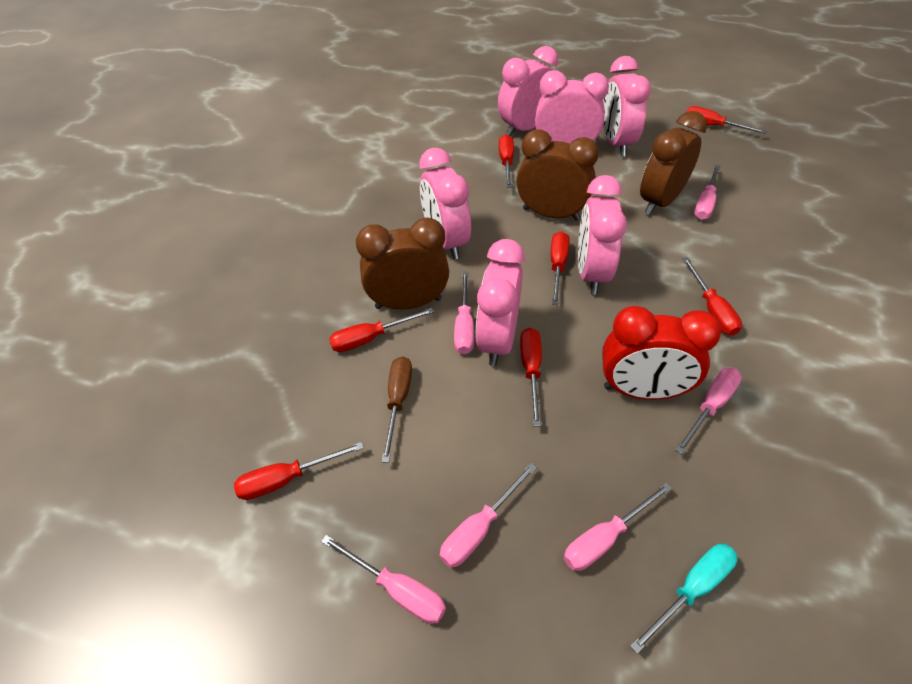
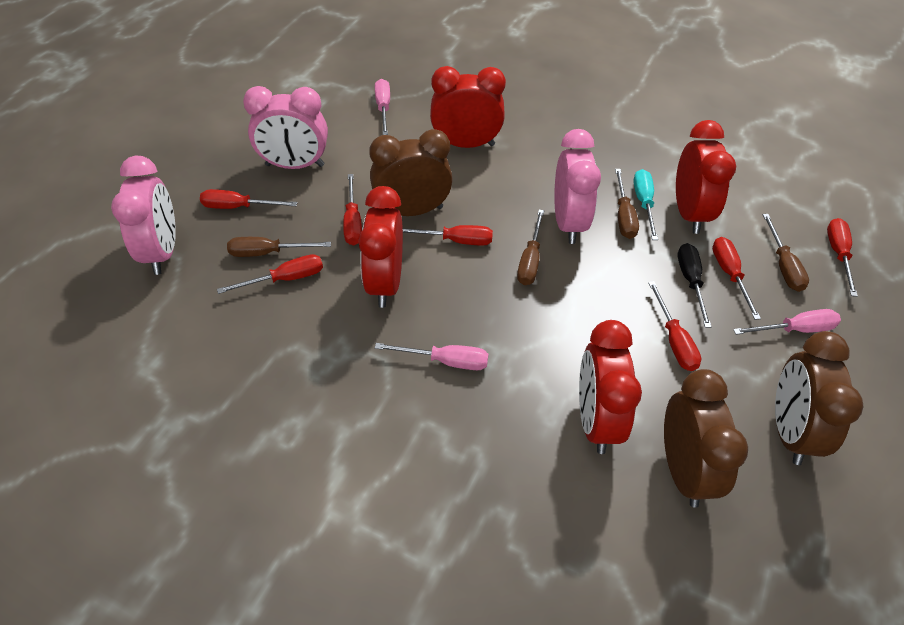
black screwdriver: none = 0 -> [678,243,712,328] = 1
brown screwdriver: [381,356,412,463] = 1 -> [227,237,331,257] [517,210,544,285] [615,169,639,239] [763,214,809,292] = 4
pink clock: [419,148,471,260] [475,239,525,366] [498,46,558,136] [535,70,609,143] [578,175,627,295] [603,56,651,156] = 6 -> [111,155,176,275] [243,86,328,169] [554,129,601,244] = 3
pink screwdriver: [321,535,446,624] [439,463,537,568] [454,272,474,354] [564,482,672,571] [675,367,742,454] [694,164,720,220] = 6 -> [375,79,390,135] [375,343,488,370] [733,309,841,335] = 3
red clock: [602,306,721,400] = 1 -> [358,186,403,308] [430,66,506,148] [579,320,642,454] [676,120,736,234] = 4

